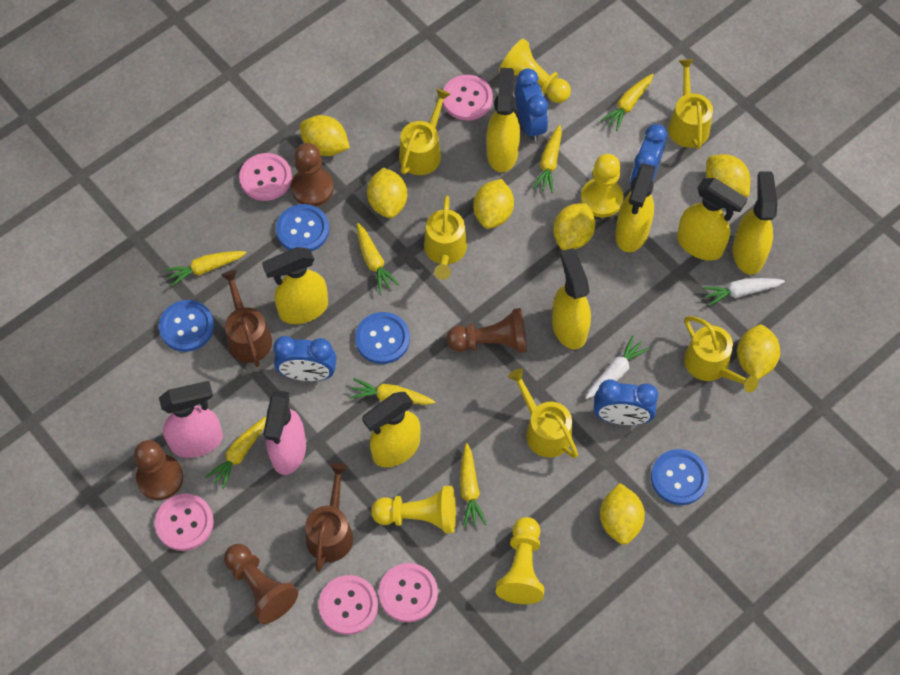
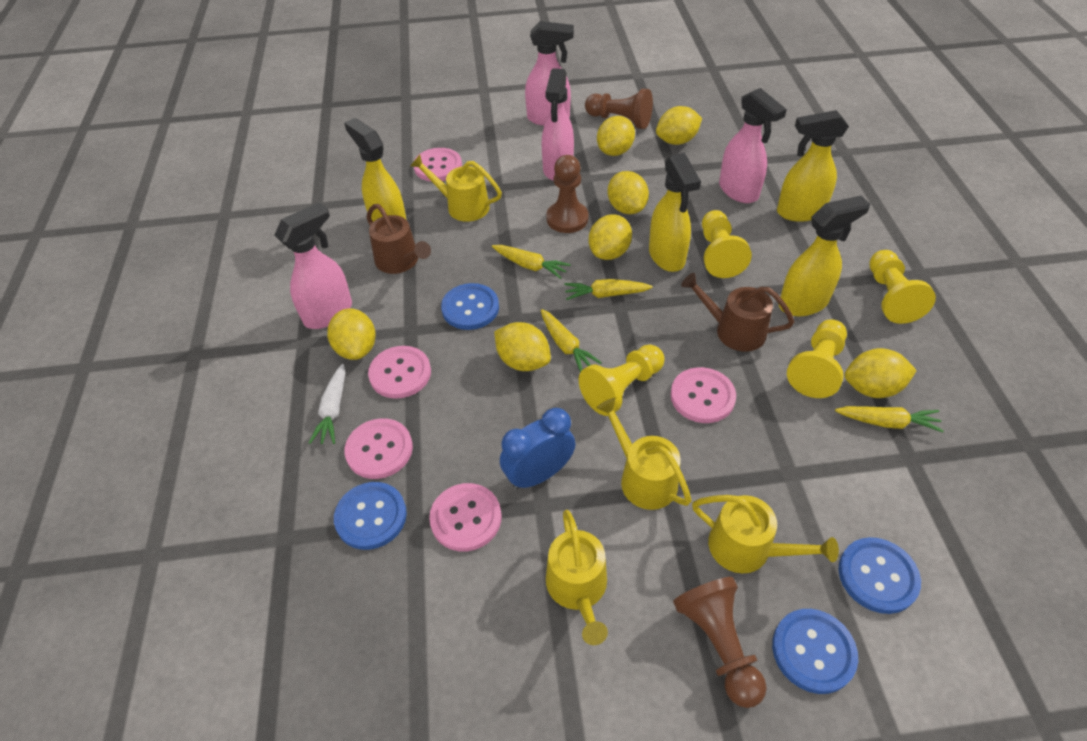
blue clock: [273,336,336,381] [515,68,548,142] [594,379,658,425] [630,124,667,186] = 4 -> [500,408,576,490] = 1
brown pawn: [134,440,183,500] [224,544,298,624] [291,143,334,207] [447,308,527,353] = 4 -> [546,155,589,233] [585,89,653,129] [673,577,767,708] = 3
pink spray bottle: [159,381,223,458] [263,390,306,475] = 2 -> [274,202,352,329] [525,21,574,126] [542,68,574,181] [719,88,787,203] = 4
white carrot: [585,336,649,399] [702,278,785,306] = 2 -> [309,364,346,444] = 1
yellow carrot: [165,251,246,287] [206,416,267,489] [350,378,435,405] [357,223,399,293] [460,443,487,527] [532,125,562,193] [600,74,654,131] = 7 -> [492,245,571,279] [541,309,602,372] [564,279,653,300] [835,406,944,432] = 4
yellow spray bottle: [262,247,328,324] [362,392,421,467] [487,68,520,172] [552,248,591,349] [615,163,656,252] [677,178,748,261] [733,172,777,275] = 7 -> [344,118,406,222] [649,153,701,272] [777,110,849,222] [779,196,870,316] = 4
yellow watering can: [399,89,451,175] [424,196,467,280] [508,368,578,458] [668,59,713,149] [684,316,758,392] = 5 -> [411,155,502,222] [546,510,608,645] [597,398,692,510] [692,495,839,573] = 4

